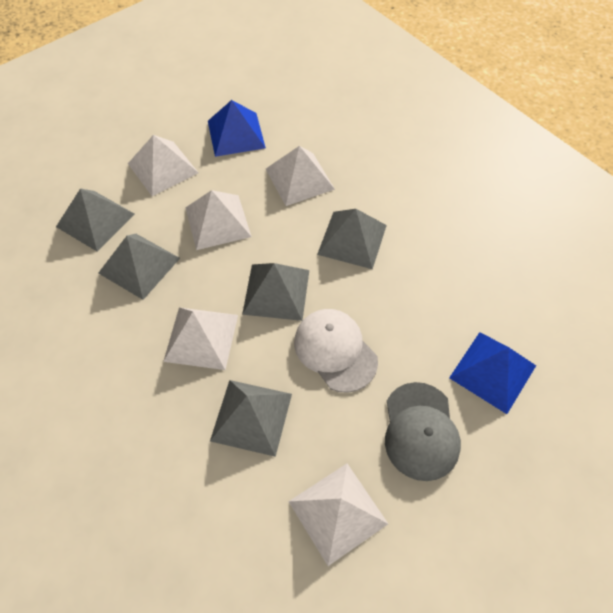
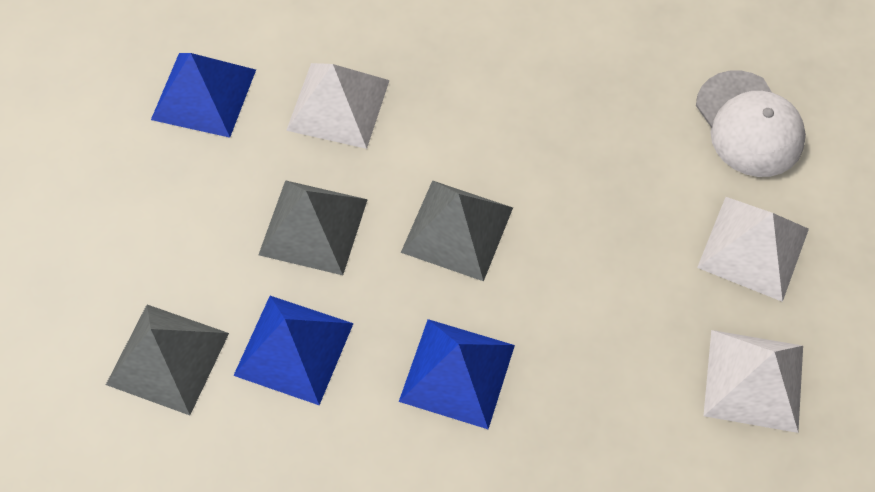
blue pyramid: [208,100,266,157] [449,332,536,414] = 2 -> [151,53,256,138] [233,296,354,405] [399,319,515,429] = 3
grey cap: [385,382,461,481] = 1 -> none = 0
grey pyramid: [56,188,135,251] [98,234,180,300] [210,380,292,457] [242,263,309,321] [317,209,387,269] = 5 -> [106,305,229,415] [258,180,368,275] [401,180,513,281] = 3
white pyramid: [128,135,199,196] [163,307,238,370] [185,190,252,250] [266,146,335,206] [288,463,388,566] = 5 -> [286,63,390,149] [697,197,809,302] [703,330,803,433] = 3

